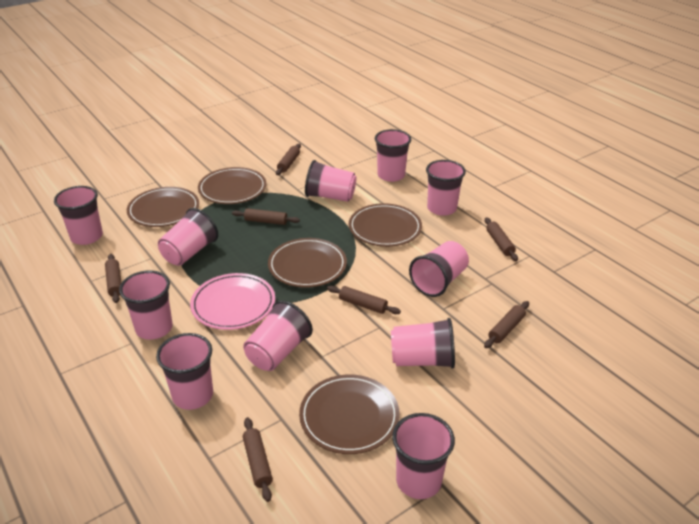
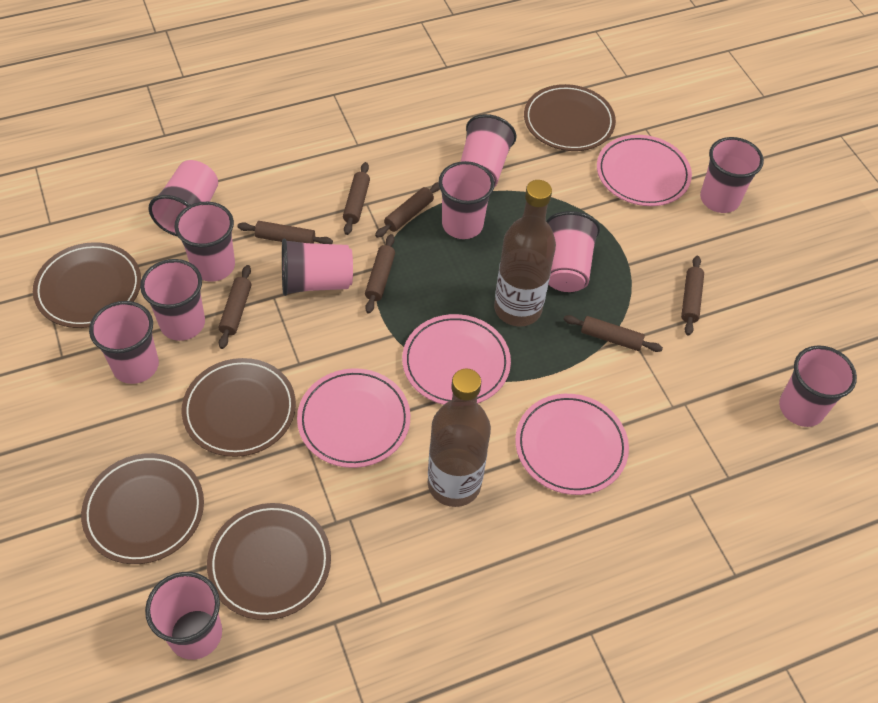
brown bottle: none = 0 -> [428,369,491,507] [494,180,556,327] = 2
pink plate: [190,273,275,330] = 1 -> [297,368,410,468] [402,314,511,405] [515,394,629,495] [597,135,692,206] = 4

